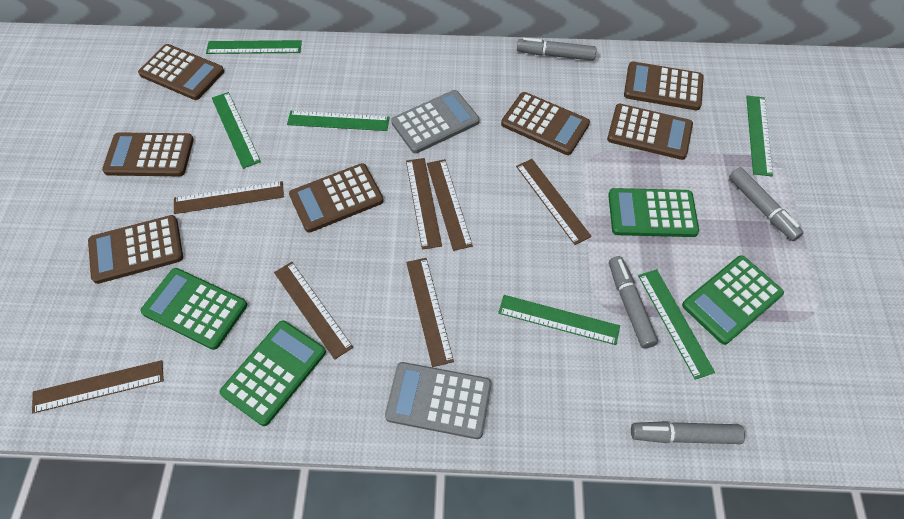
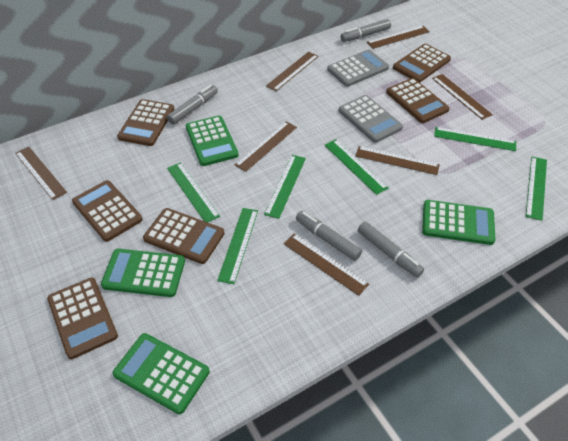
brown calculator: [88,215,183,284] [102,132,194,176] [138,44,224,100] [289,163,384,233] [501,92,590,155] [607,104,693,160] [624,62,704,110] = 7 -> [47,278,118,359] [72,180,143,242] [117,99,174,146] [143,208,225,264] [386,78,450,123] [393,44,451,83] = 6

